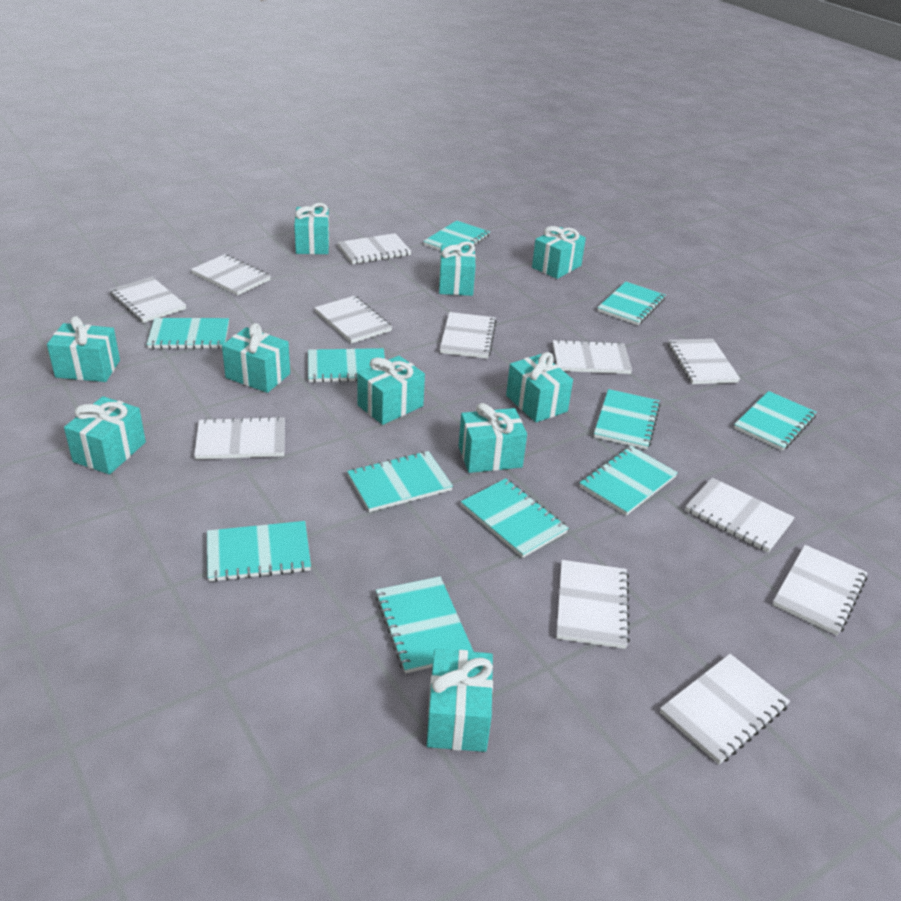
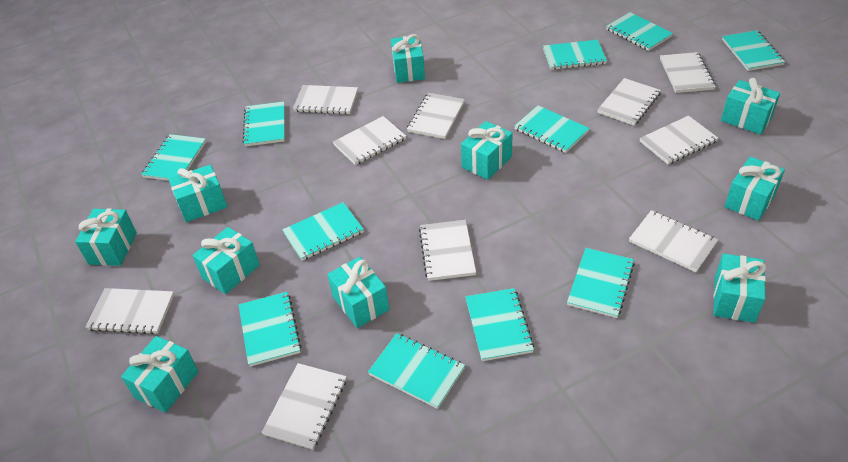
white notebook: [109,277,186,323] [191,254,271,296] [194,416,285,460] [314,296,392,343] [337,233,412,264] [440,312,497,359] [553,339,632,374] [556,560,630,649] [660,654,790,764] [668,339,740,384] [685,477,795,553] [773,545,868,636] = 12 -> [86,288,174,334] [261,363,347,450] [293,85,358,114] [333,116,406,165] [407,93,465,139] [419,220,476,281] [597,78,661,126] [629,210,718,272] [640,116,718,164] [660,52,716,93] = 10

